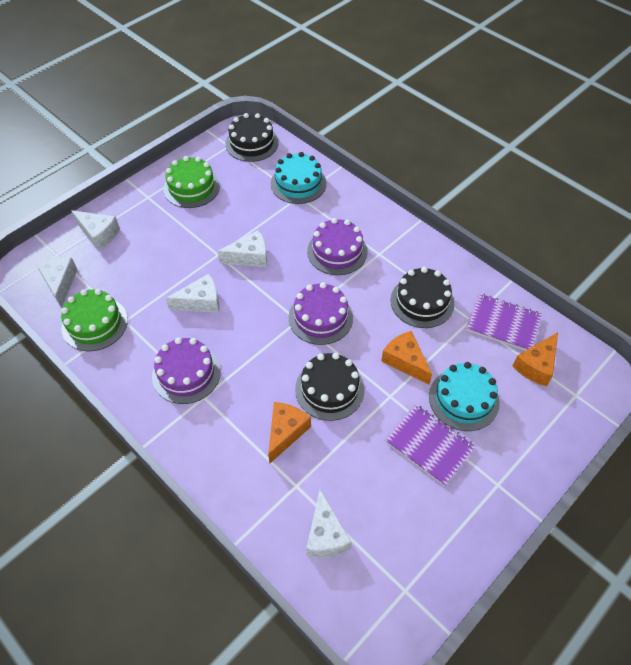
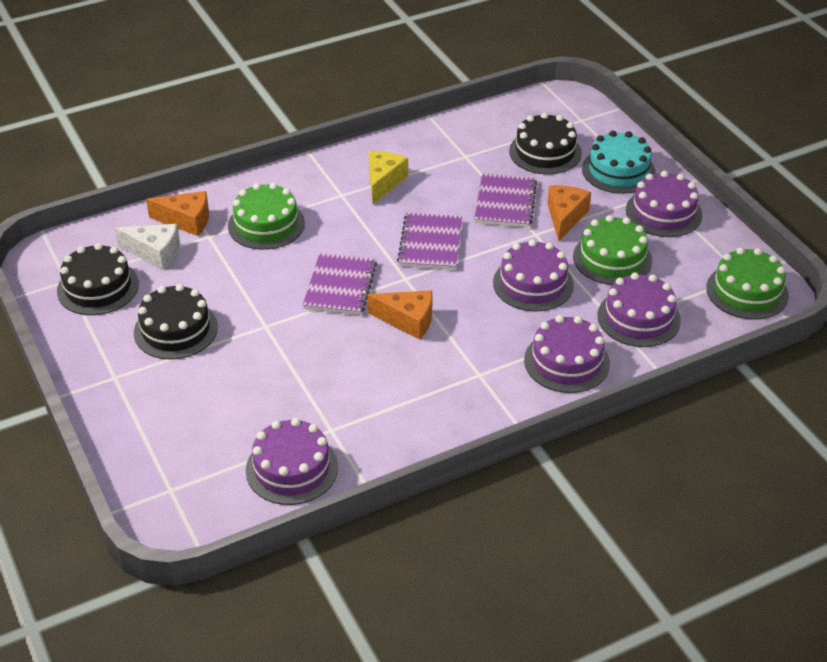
green cake: [61,289,128,351] [163,156,220,208] = 2 -> [228,183,305,250] [573,215,652,285] [706,247,789,320] = 3
purple cake: [152,337,221,404] [288,282,353,345] [307,218,368,275] = 3 -> [246,418,338,505] [493,239,574,311] [524,315,610,393] [597,272,681,347] [626,171,703,237] = 5
purple notebook: [385,404,475,486] [466,293,542,351] = 2 -> [303,252,377,315] [397,213,462,270] [474,173,537,228] = 3
turquoise cake: [271,152,326,204] [429,362,500,431] = 2 -> [582,131,656,194] = 1
white cheese: [36,257,77,308] [71,210,120,250] [166,274,219,313] [217,230,267,267] [306,489,352,557] = 5 -> [115,224,180,270] = 1
yellow cheese: none = 0 -> [369,151,408,204] = 1

